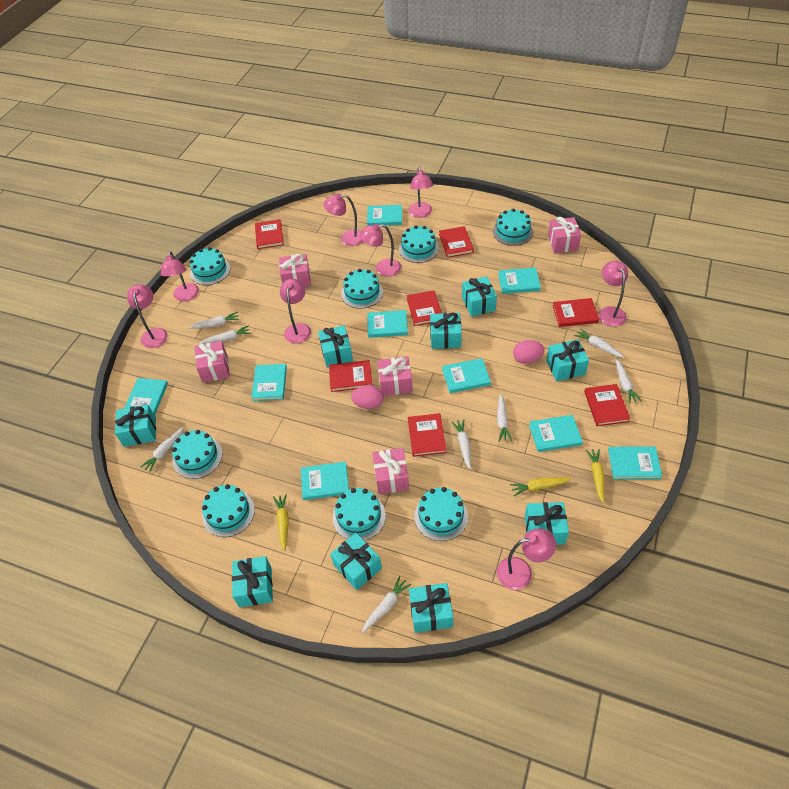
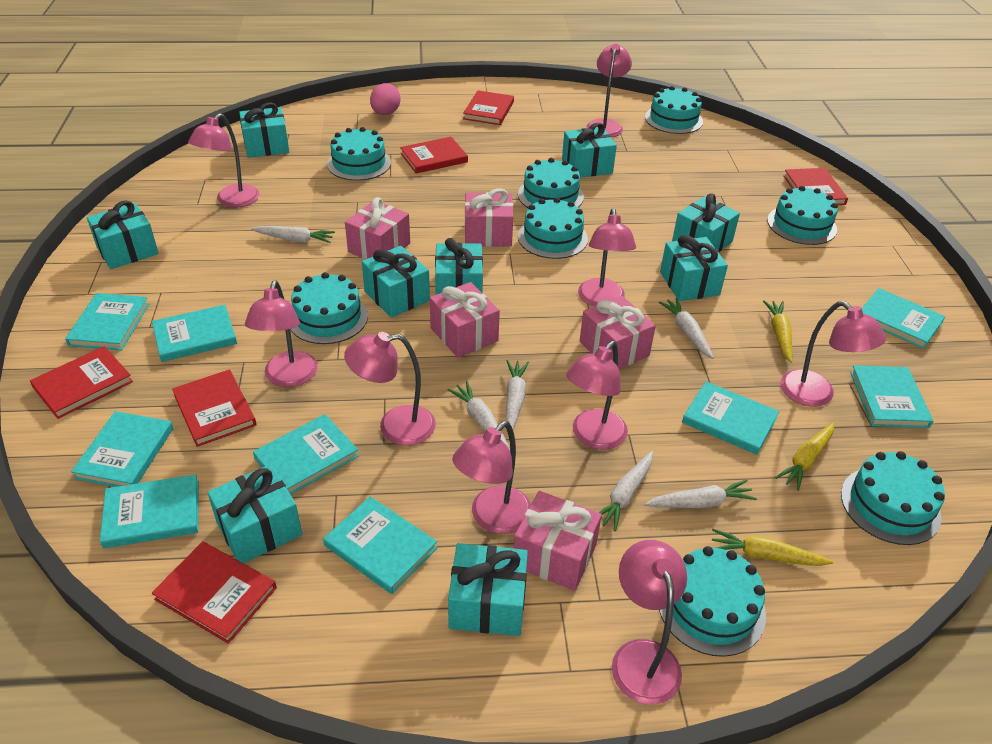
pink egg: [351,385,383,409] [513,340,545,364] = 2 -> [370,83,401,115] = 1
pink lamp: [127,285,168,348] [161,251,199,302] [280,279,311,344] [323,193,363,246] [360,224,401,277] [408,167,433,218] [497,528,556,590] [598,261,628,327] = 8 -> [188,113,259,208] [245,281,318,387] [344,332,436,446] [452,421,531,534] [566,341,628,450] [578,208,636,307] [587,44,632,138] [612,540,687,705] [780,301,886,407] = 9
red book: [255,219,284,249] [329,360,372,392] [406,290,442,326] [408,413,446,457] [439,226,474,258] [552,298,599,327] [584,384,630,426] = 7 -> [30,346,133,419] [152,541,277,644] [172,370,256,447] [400,137,468,174] [463,90,514,125] [783,168,848,205] = 6
white carrot: [140,427,184,473] [189,312,240,329] [199,325,251,344] [362,576,411,633] [451,419,471,469] [497,394,512,442] [574,328,624,358] [615,359,642,404] = 8 -> [251,226,335,243] [447,381,510,450] [506,360,529,430] [599,451,653,531] [644,480,757,508] [659,298,714,359] = 6

